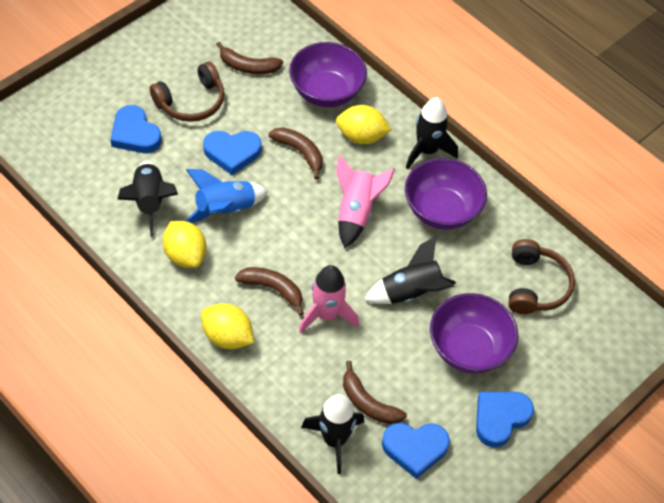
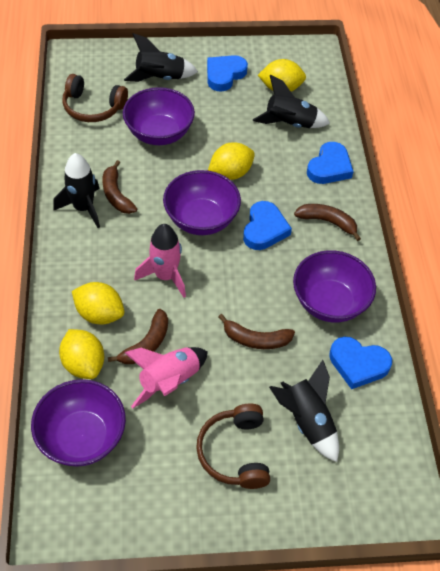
blue rocket: [185,169,268,223] = 1 -> none = 0
purple bowl: [289,42,367,107] [405,158,487,230] [430,293,518,373] = 3 -> [31,379,126,467] [123,87,195,145] [163,170,241,235] [293,250,376,323] = 4
yellow lemon: [163,221,206,268] [201,303,254,349] [336,105,392,144] = 3 -> [59,329,104,379] [72,282,124,325] [208,142,255,180] [258,59,306,92] = 4

